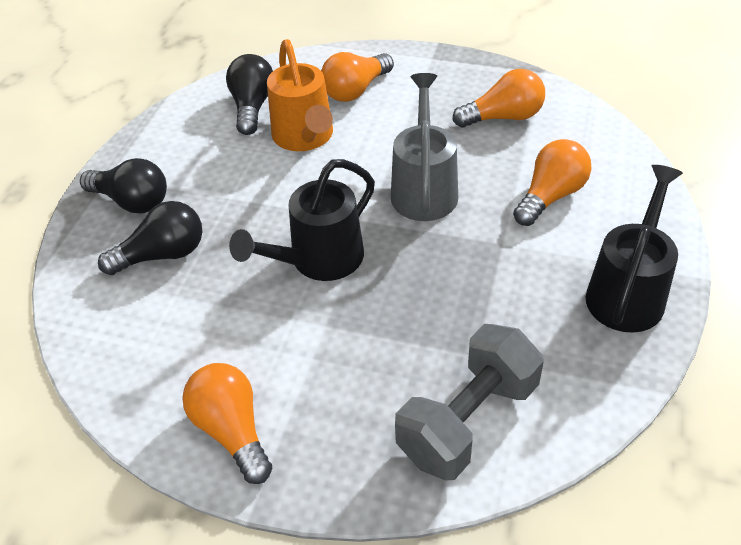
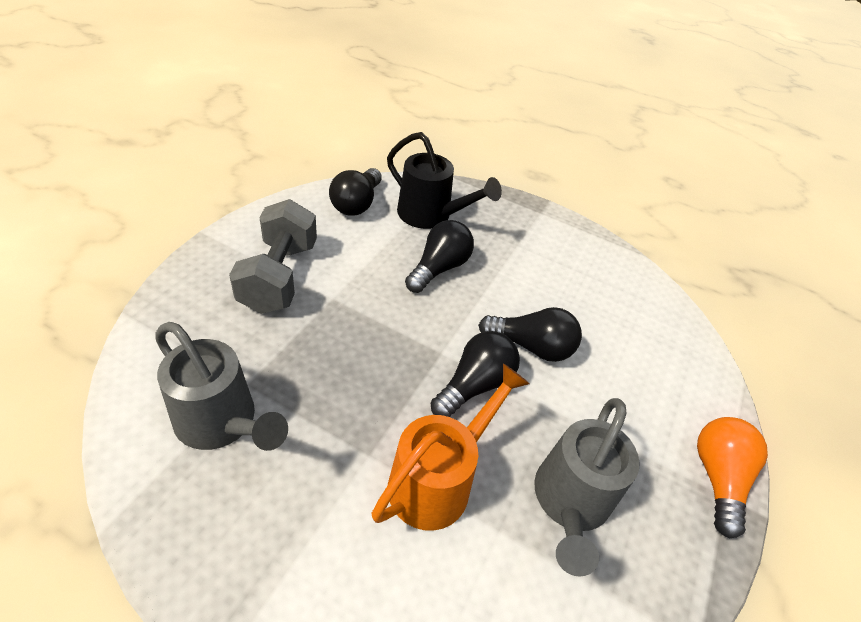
black light bulb: [80,158,167,214] [98,201,202,275] [226,54,273,135] = 3 -> [329,168,382,216] [405,220,474,293] [430,331,520,417] [478,307,582,362] = 4
black watering can: [229,159,375,281] [586,165,683,333] = 2 -> [387,132,502,229] = 1
grey watering can: [391,73,458,221] = 1 -> [156,322,288,451] [534,398,640,577] = 2
orange light bulb: [183,363,273,484] [321,52,394,102] [453,69,545,128] [513,139,592,226] = 4 -> [697,417,768,538] = 1

